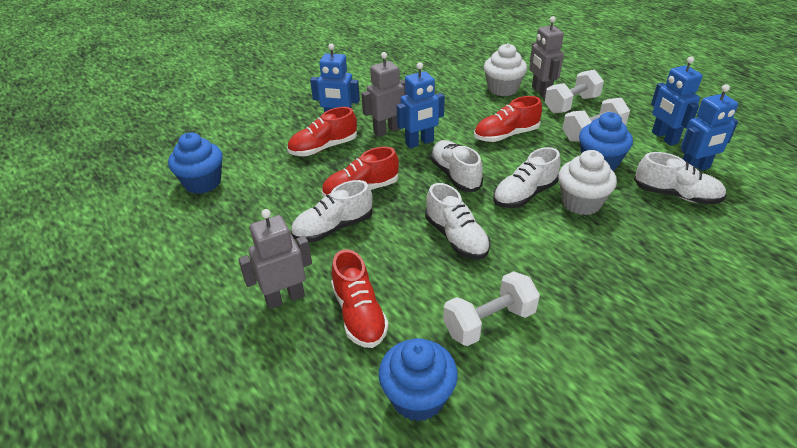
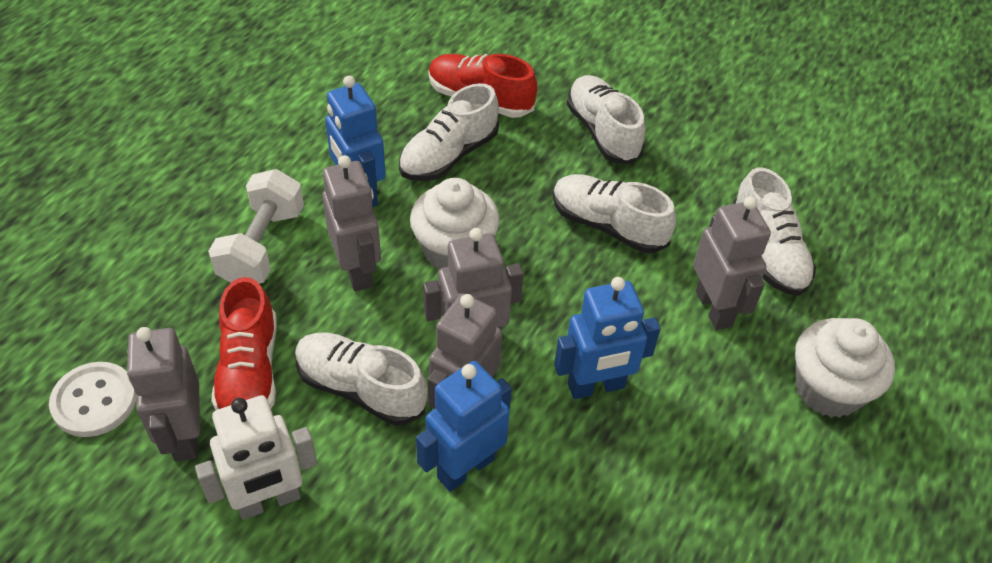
blue cupcake: [168,132,223,194] [378,338,458,421] [579,112,633,171] = 3 -> none = 0
blue robot: [310,43,360,112] [397,62,445,149] [651,56,703,146] [681,84,738,171] = 4 -> [325,76,386,207] [416,361,512,492] [554,277,661,399] = 3
grey robot: [238,209,312,309] [361,52,407,137] [529,16,564,98] = 3 -> [127,327,200,461] [322,155,381,291] [423,228,523,331] [427,293,502,409] [693,197,771,330] = 5
red shoe: [287,107,357,156] [322,147,399,197] [331,249,389,348] [474,96,542,142] = 4 -> [211,277,277,410] [429,54,537,118] = 2
white button: none = 0 -> [49,362,137,437] = 1
white dumbbell: [443,271,540,346] [545,70,604,114] [562,98,630,142] = 3 -> [208,169,304,284] = 1
white robot: none = 0 -> [195,395,317,520] = 1

